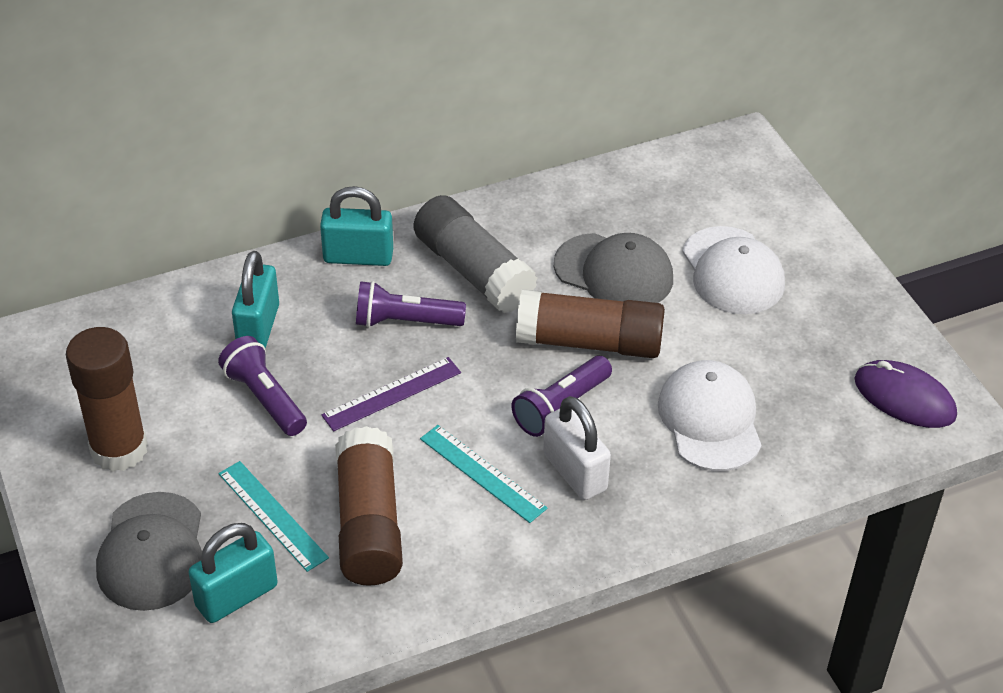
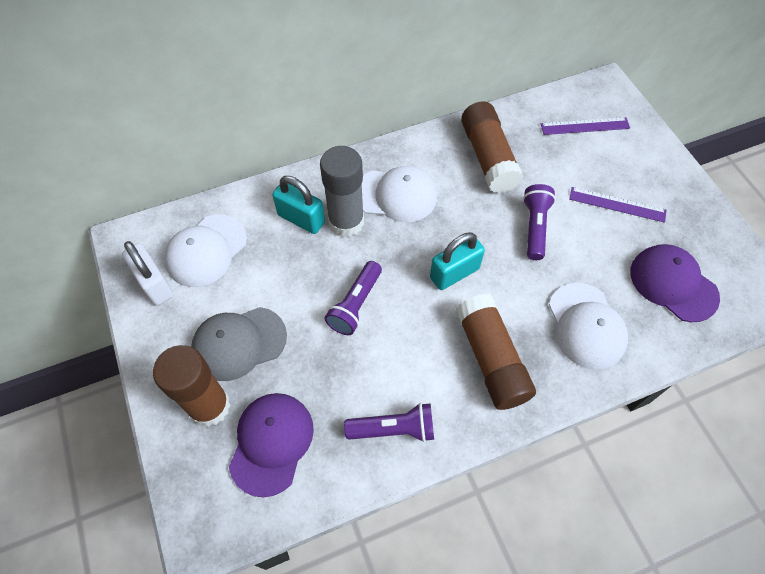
grey cap: [96,492,202,611] [554,233,673,303] = 2 -> [191,307,287,381] = 1
purple cap: none = 0 -> [229,393,314,497] [630,244,720,322] = 2
purple mouse: [855,360,957,428] = 1 -> none = 0
purple ruler: [321,357,461,431] = 1 -> [541,117,630,135] [569,187,667,223] = 2
turquoise padlock: [188,523,278,623] [232,251,279,348] [320,186,393,266] = 3 -> [272,176,325,234] [430,232,485,290] = 2
turquoise ruler: [219,461,329,572] [420,425,547,523] = 2 -> none = 0
white cap: [658,360,762,471] [683,226,785,314] = 2 -> [164,214,247,287] [362,166,437,222] [549,283,628,370] = 3

